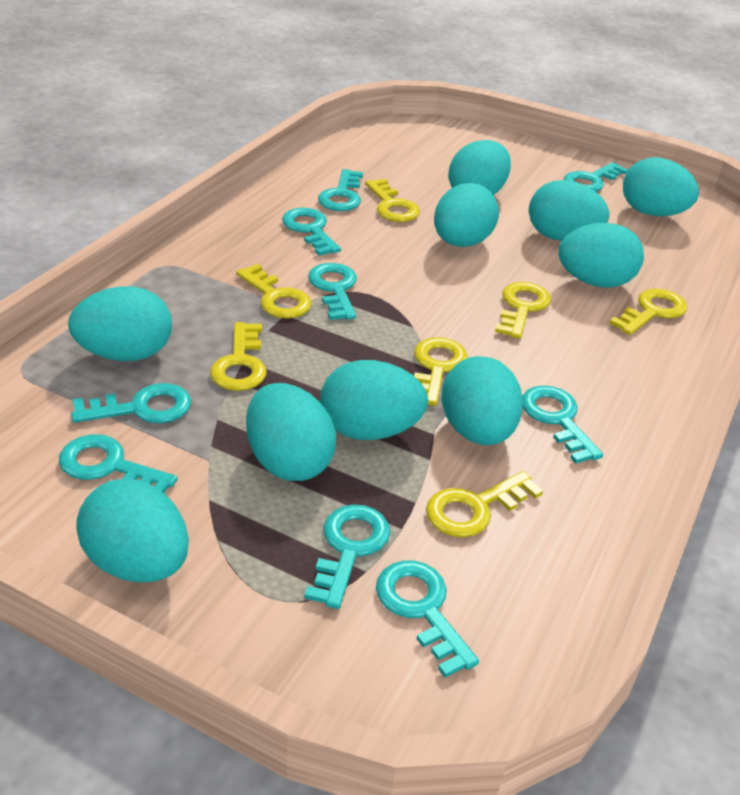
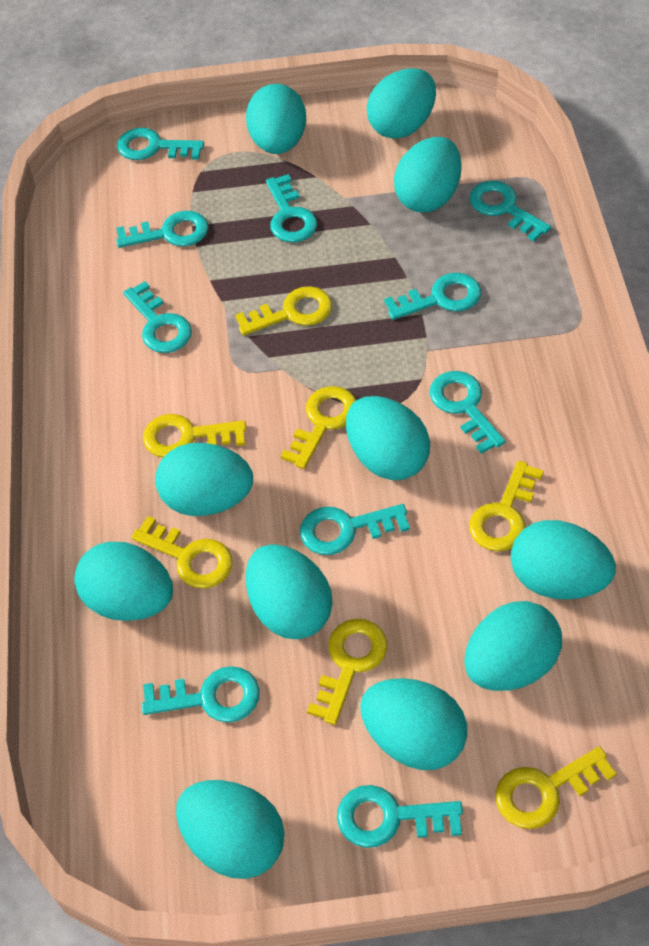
turquoise egg: [68,286,172,361] [76,478,189,582] [246,383,336,481] [320,360,428,440] [434,183,499,247] [441,356,523,445] [448,140,511,195] [529,180,609,241] [558,223,644,288] [623,158,699,216] = 10 -> [75,542,173,621] [155,443,253,516] [176,780,285,879] [246,84,306,154] [246,544,333,639] [346,396,430,480] [360,678,467,770] [367,68,436,139] [394,137,462,212] [464,601,562,691] [511,520,616,600] = 11
turquoise key: [59,434,178,493] [71,383,191,423] [282,208,341,256] [304,504,390,609] [308,263,357,320] [318,169,363,211] [376,560,479,678] [522,385,603,464] [563,162,628,192] = 9 -> [116,211,208,248] [117,128,204,160] [123,281,192,353] [142,666,260,722] [266,174,317,242] [300,504,410,555] [337,785,463,848] [384,273,481,320] [429,371,505,454] [469,181,551,242] = 10

